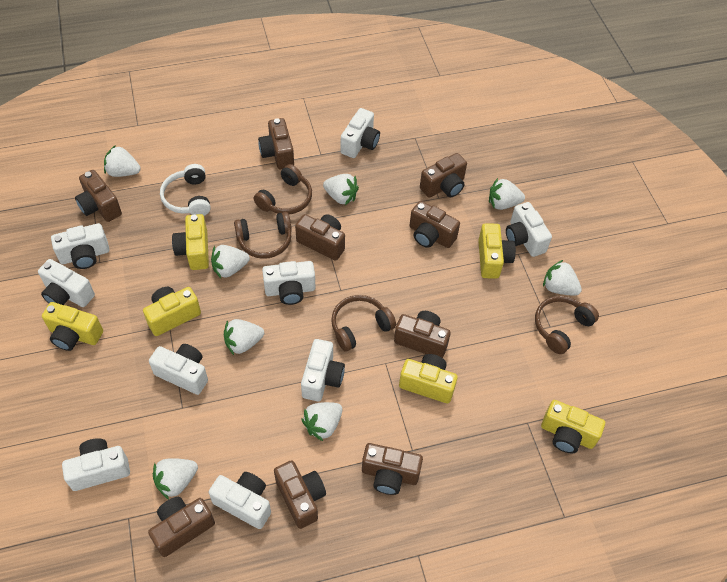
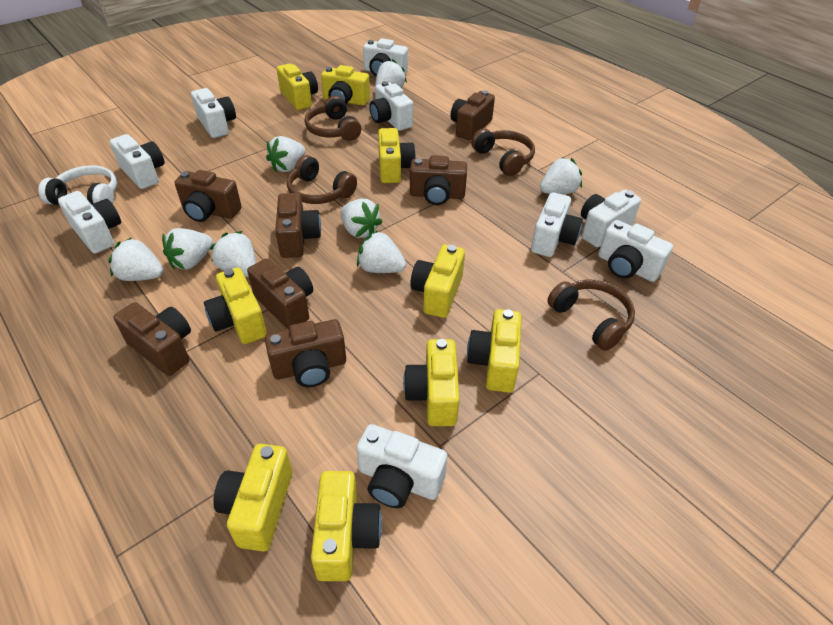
brown camera: [75,170,122,222] [148,497,215,557] [258,118,294,170] [274,460,326,529] [295,214,345,261] [362,443,423,495] [394,311,451,358] [409,201,460,248] [420,153,467,198] = 9 -> [113,302,191,376] [175,170,241,222] [247,259,313,329] [265,319,346,387] [275,193,321,258] [410,155,467,205] [450,90,495,140] = 7
yellow camera: [42,302,103,351] [143,287,201,336] [172,214,209,270] [399,354,458,403] [478,223,516,279] [541,400,605,453] = 6 -> [204,267,267,344] [213,444,292,552] [277,63,318,110] [311,471,382,581] [321,65,370,106] [378,128,416,183] [403,339,460,426] [410,245,465,318] [467,309,521,393] = 9

